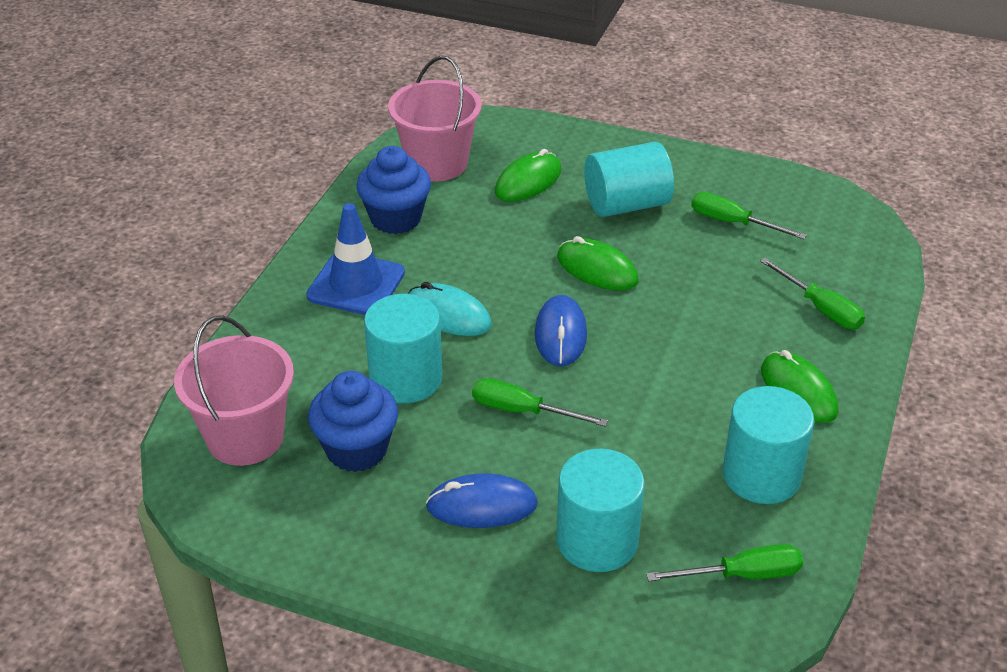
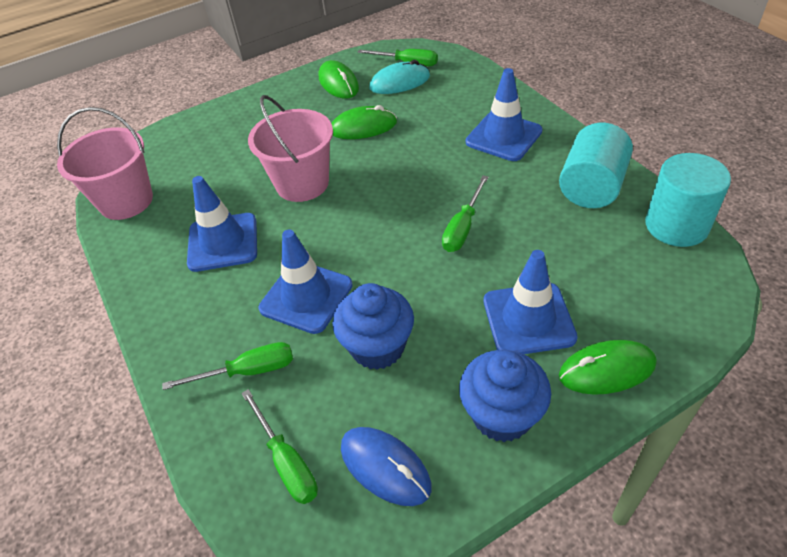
blue mouse: [426,473,538,528] [535,295,587,367] = 2 -> [341,427,432,506] = 1
blue traffic cone: [306,203,405,315] = 1 -> [187,176,257,272] [259,229,353,334] [466,68,542,161] [484,250,578,354] = 4
turquoise cylinder: [364,294,442,403] [556,448,645,572] [584,142,674,217] [723,386,814,504] = 4 -> [559,123,633,208] [645,153,731,247] = 2

